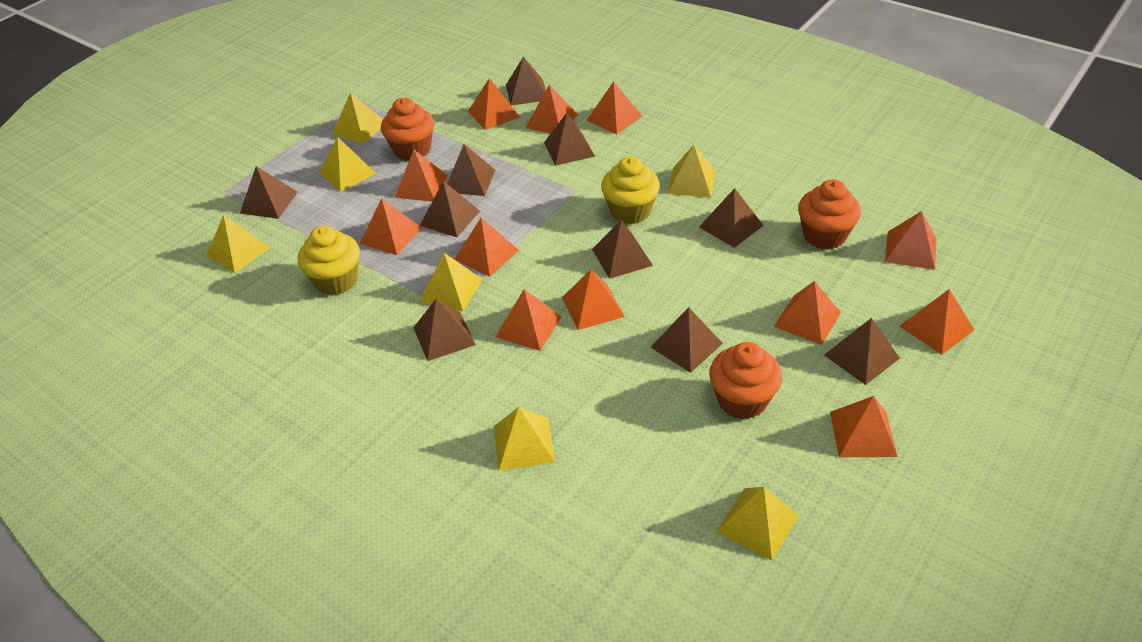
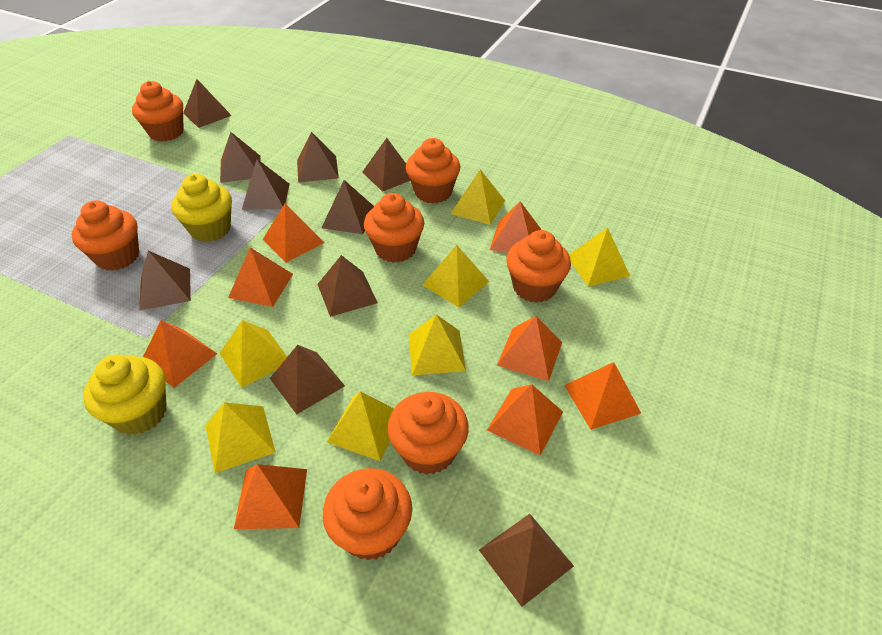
orange cupcake: [381,98,434,161] [709,342,782,419] [798,179,861,250] = 3 -> [71,200,139,271] [132,81,184,142] [323,468,412,560] [364,193,424,263] [388,392,469,475] [406,138,460,204] [506,230,571,303] = 7
orange pyramid: [360,198,421,255] [394,150,448,202] [455,217,519,277] [468,78,520,130] [496,289,561,351] [526,85,578,134] [562,269,625,330] [586,81,642,134] [774,281,841,345] [830,396,898,457] [885,211,937,270] [899,289,974,355] = 12 -> [143,320,217,388] [228,248,293,307] [234,464,307,529] [263,203,324,262] [487,384,563,456] [490,201,541,253] [497,316,562,381] [564,362,641,430] = 8

